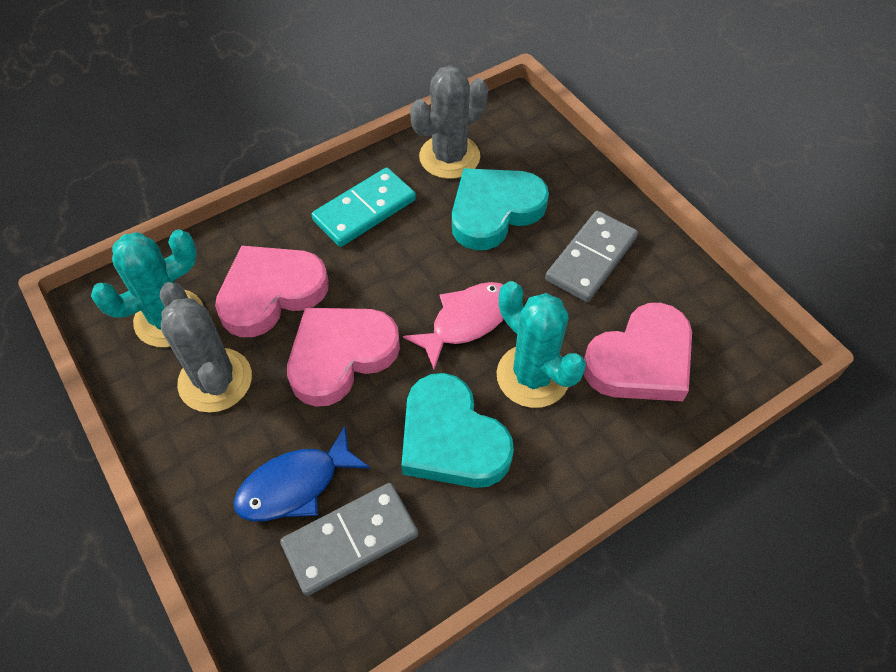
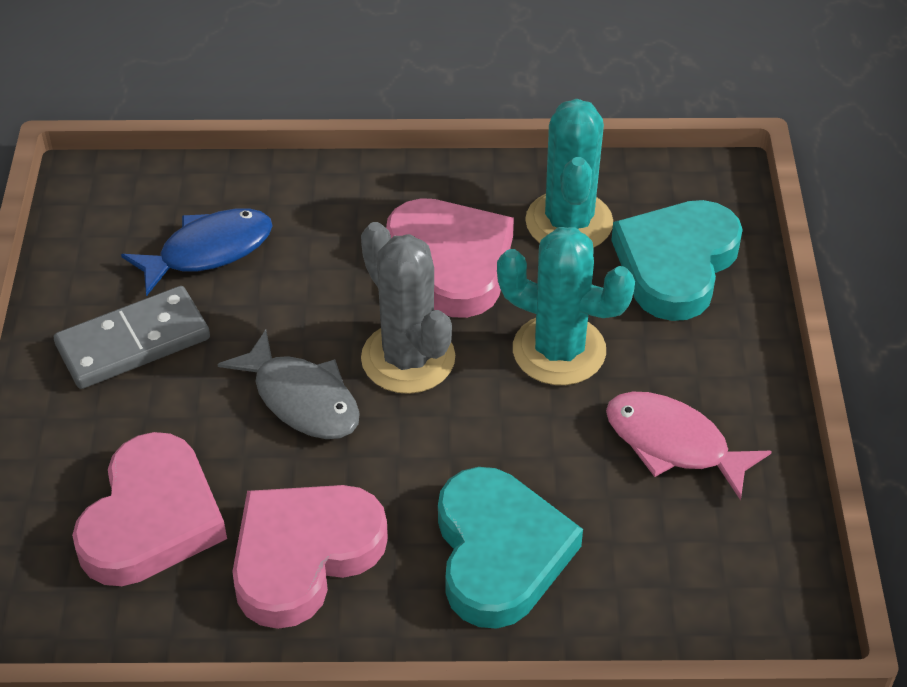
grey cactus: [160,282,252,413] [410,65,488,179] = 2 -> [361,222,455,394] = 1
grey domino: [280,483,418,596] [545,211,638,302] = 2 -> [54,286,210,389] = 1
grey fish: none = 0 -> [217,329,360,439] = 1
turquoise domino: [311,167,416,247] = 1 -> none = 0

